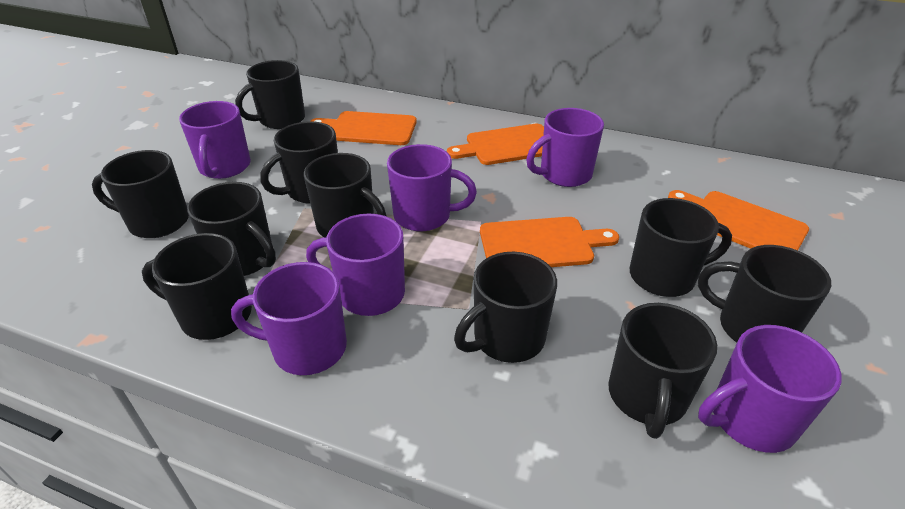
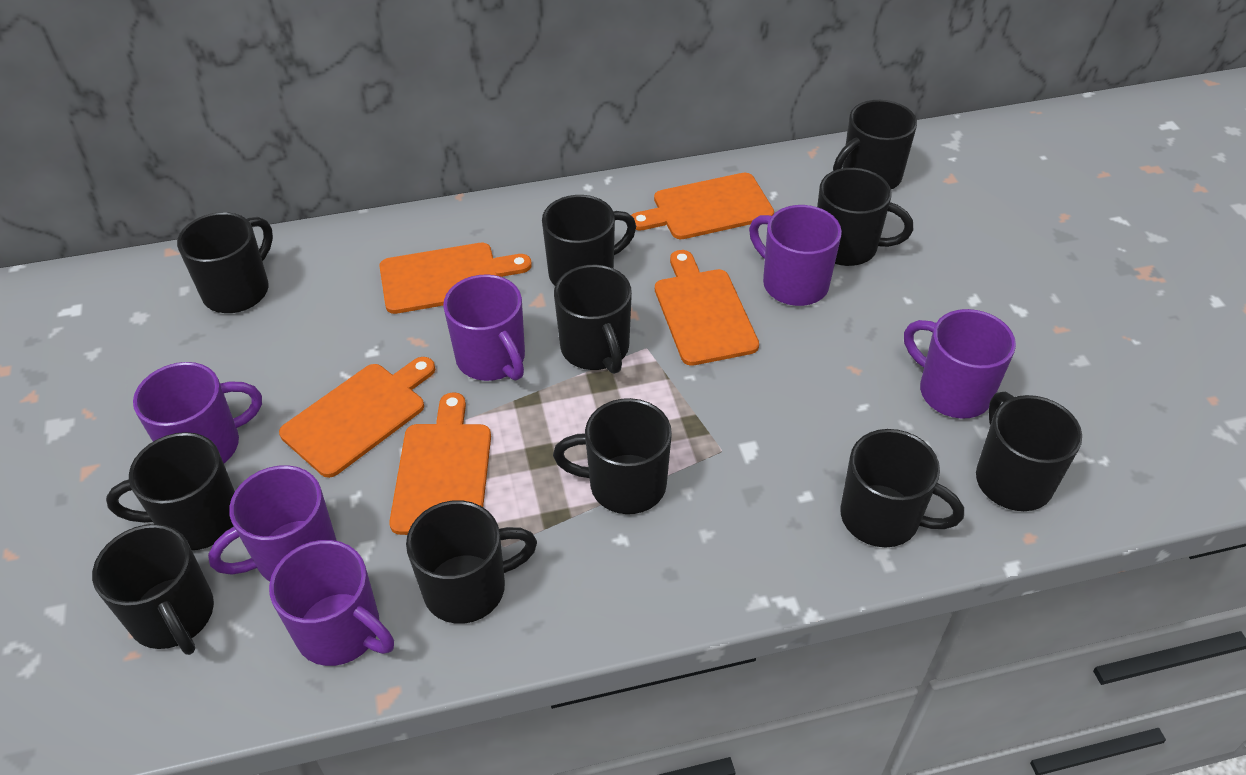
black mug: [92,150,189,238] [142,233,252,340] [187,182,276,276] [235,60,305,129] [260,121,338,204] [304,153,387,237] [454,252,557,363] [608,303,717,439] [630,198,732,297] [698,245,831,343] = 10 -> [92,524,214,655] [106,432,235,550] [177,212,273,313] [406,500,537,624] [542,195,636,286] [553,398,672,514] [554,265,632,374] [817,168,913,266] [833,100,917,189] [841,429,964,547] [976,392,1082,511] = 11
orange cutting board: [311,111,417,145] [447,124,544,165] [480,217,619,267] [668,190,809,250] = 4 -> [279,357,435,478] [380,243,532,314] [389,392,491,535] [631,173,774,239] [655,250,759,366] = 5

